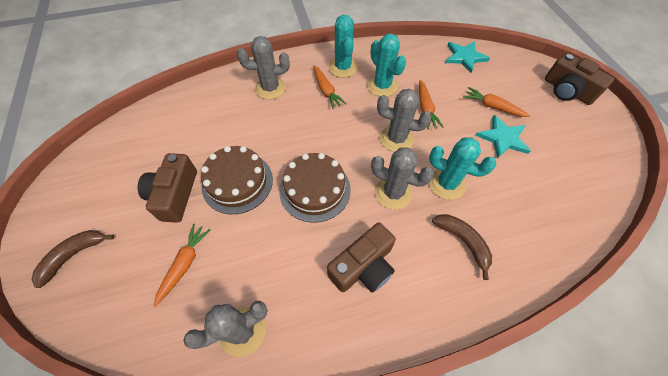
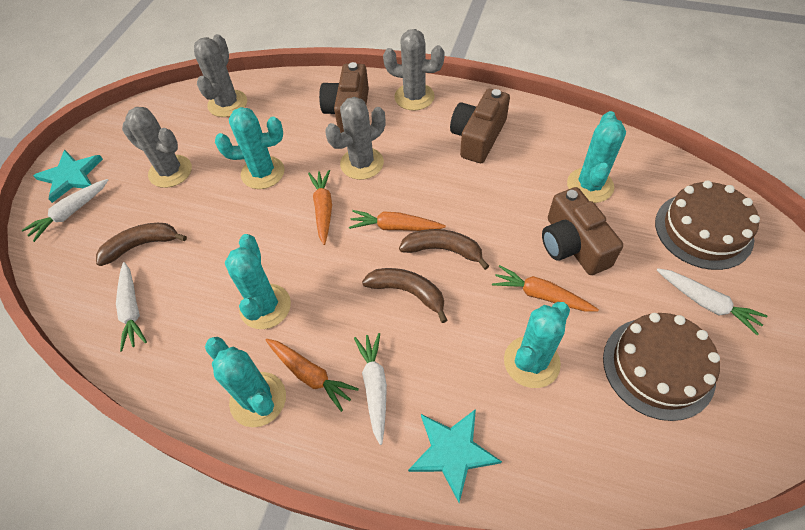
brown banana: [32,230,115,288] [432,214,492,280] = 2 -> [96,223,187,266] [362,268,447,323] [399,229,489,270] = 3
turquoise cactus: [328,15,358,78] [367,33,406,97] [429,137,496,200] = 3 -> [205,337,286,427] [215,107,284,189] [225,234,291,329] [504,302,570,388] [567,111,626,203] = 5
white carrot: none = 0 -> [22,179,108,242] [116,262,147,352] [354,333,387,445] [657,268,767,335] = 4

